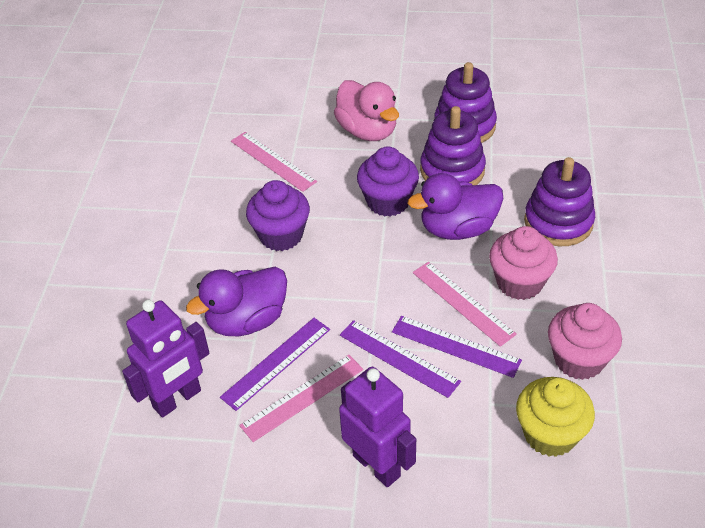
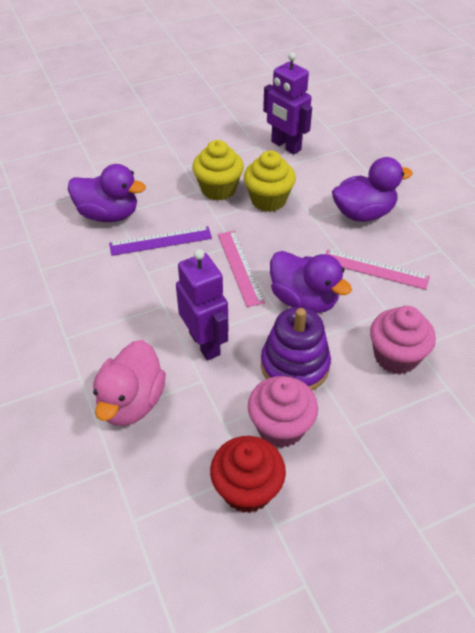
pink ruler: [231,132,317,192] [239,355,363,442] [413,262,517,347] = 3 -> [218,231,265,307] [326,250,430,290] = 2
purple cupcake: [246,180,310,251] [357,147,419,217] = 2 -> none = 0
purple duck: [186,267,287,336] [408,173,504,240] = 2 -> [68,164,146,222] [270,251,352,313] [332,157,413,222] = 3
purple ruler: [220,318,330,411] [340,320,461,398] [392,316,522,378] = 3 -> [109,226,212,256] = 1
purple stacking toy: [420,106,486,185] [434,62,497,143] [524,157,595,246] = 3 -> [261,307,331,390] = 1
red cupcake: none = 0 -> [210,436,286,513] = 1
yellow cupcake: [516,377,595,457] = 1 -> [192,140,244,201] [244,150,296,212] = 2

